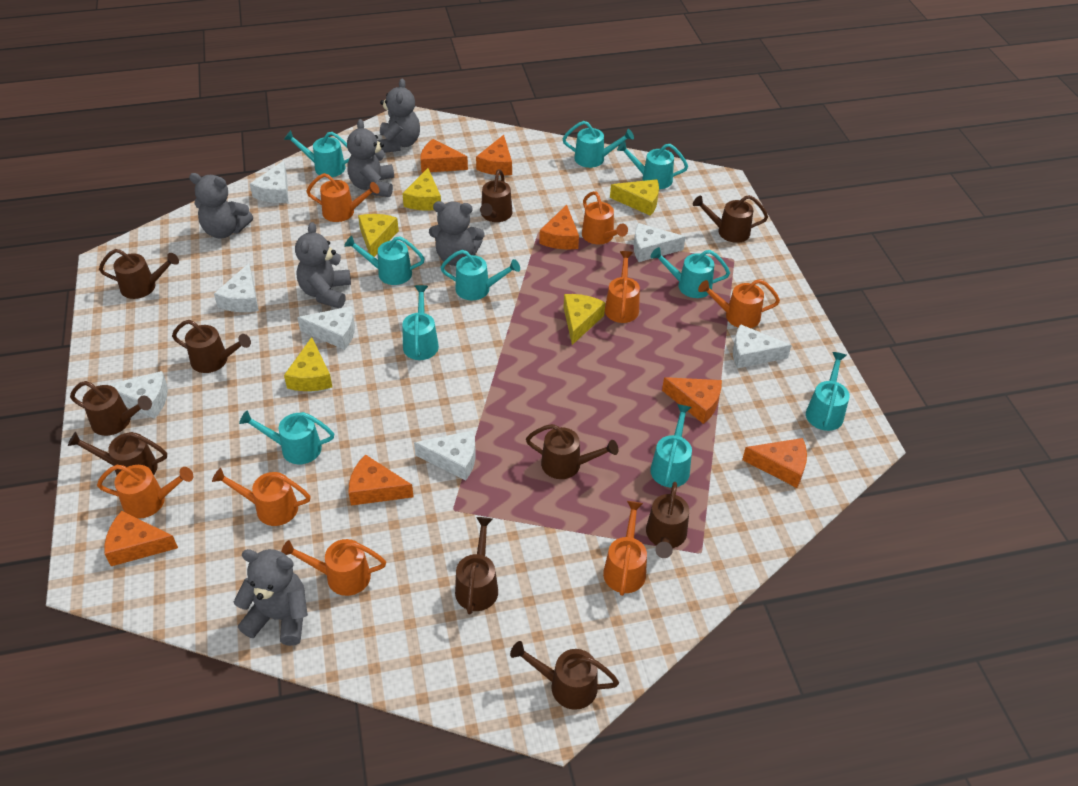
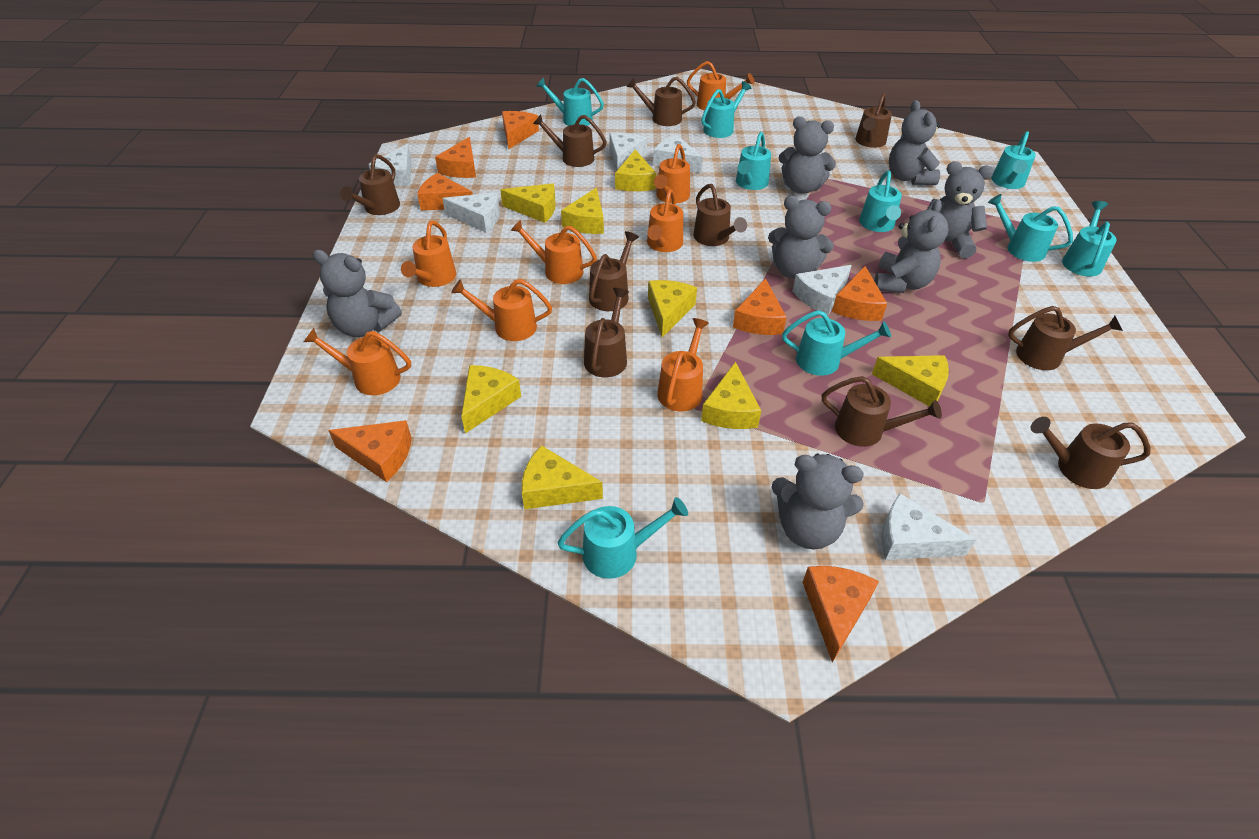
grey teddy bear: [189,173,253,239] [234,549,308,646] [295,222,351,308] [347,119,394,197] [377,78,420,153] [429,201,484,266] = 6 -> [312,250,402,337] [768,196,834,279] [771,454,864,549] [779,116,836,194] [874,199,949,293] [889,100,940,185] [927,161,994,258] = 7
turquoise watering can: [239,410,334,464] [284,130,349,177] [344,236,425,285] [402,285,439,360] [440,250,520,300] [563,121,634,168] [617,141,688,189] [650,404,692,488] [651,247,730,298] [806,352,850,431] = 10 -> [536,77,604,126] [557,497,688,579] [701,81,752,138] [736,132,771,190] [782,310,891,376] [859,171,902,232] [988,194,1073,262] [991,131,1036,189] [1062,201,1117,277] = 9
white cheese: [108,371,168,419] [214,263,259,312] [250,160,289,203] [297,306,355,350] [414,430,476,480] [634,223,685,262] [733,324,792,368] = 7 -> [369,144,411,186] [442,192,500,232] [609,132,647,171] [653,135,703,173] [792,265,852,315] [882,493,976,560] = 6
yellow cheese: [284,337,332,391] [358,214,399,257] [402,168,441,211] [563,294,605,345] [610,179,659,216] = 5 -> [461,365,521,433] [500,183,556,223] [522,445,603,509] [561,187,604,234] [615,149,656,191] [648,280,697,337] [701,362,761,429] [872,355,949,406] = 8

